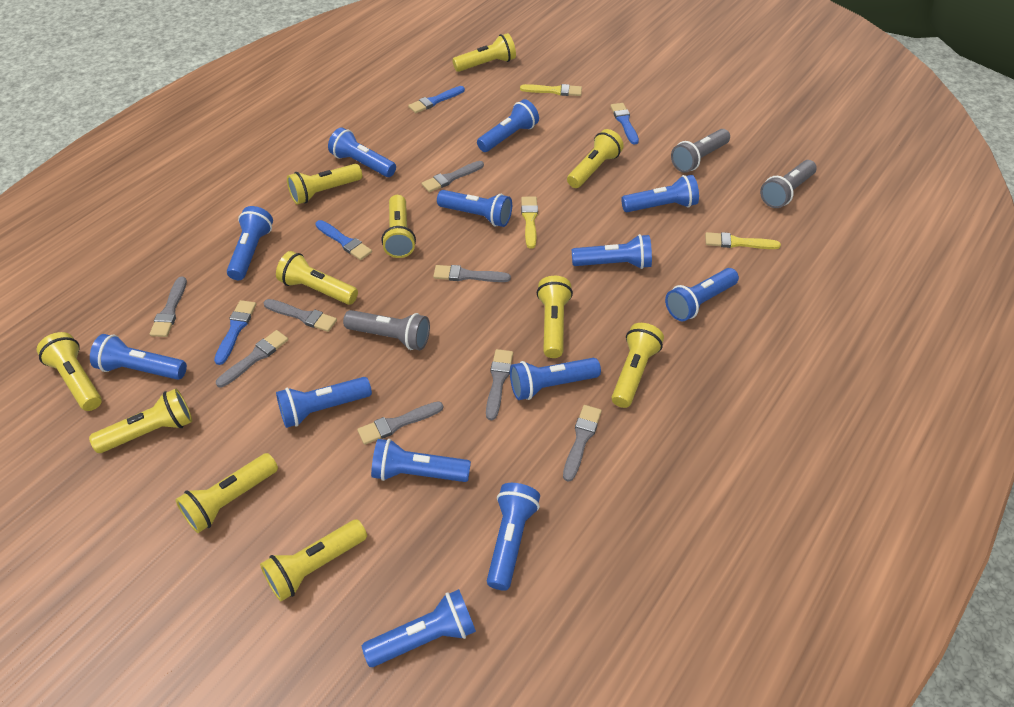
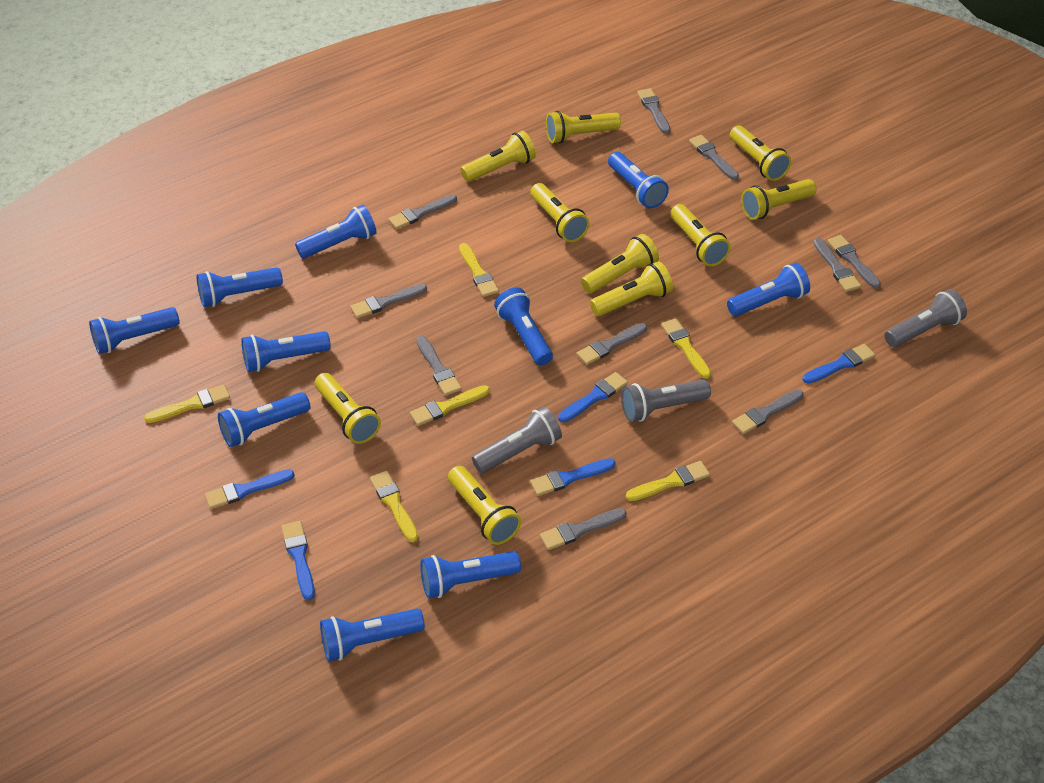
blue brush: [214,300,256,365] [316,220,372,260] [408,86,465,113] [610,103,639,145] = 4 -> [205,469,295,509] [281,521,315,600] [530,458,616,496] [558,372,628,422] [803,344,875,384] = 5
blue flashlight: [90,334,187,380] [227,206,273,280] [276,377,372,428] [328,127,396,177] [362,589,476,667] [371,439,471,482] [437,190,512,227] [477,99,539,152] [487,483,540,591] [510,358,601,400] [572,234,652,269] [621,175,699,212] [665,268,739,321] = 13 -> [89,307,180,354] [197,267,283,307] [218,392,310,447] [241,331,331,372] [295,205,377,259] [320,608,425,661] [420,551,521,598] [494,287,553,366] [608,152,669,208] [727,263,810,316] = 10
grey brush: [150,277,187,337] [216,330,288,387] [264,299,337,332] [357,401,443,445] [422,161,484,192] [433,265,511,282] [486,349,513,420] [563,405,602,482] = 8 -> [350,284,427,318] [388,194,457,229] [416,336,462,396] [540,508,627,550] [577,323,647,365] [637,88,671,134] [689,135,739,180] [732,389,804,434] [813,238,861,292] [827,235,881,289] = 10
yellow brush: [520,84,582,96] [521,197,538,249] [705,232,781,249] = 3 -> [144,384,230,423] [370,471,418,542] [410,385,490,426] [459,243,499,297] [626,461,710,501] [661,318,711,379] = 6
yellow flashlight: [37,332,102,411] [89,389,192,453] [175,453,278,533] [260,519,367,601] [276,251,358,305] [287,164,362,205] [381,195,416,258] [452,33,516,72] [537,276,573,358] [567,129,624,188] [611,323,664,408] = 11 -> [315,373,381,444] [448,466,521,545] [461,131,536,182] [530,183,589,242] [546,111,621,143] [581,234,659,293] [590,261,673,316] [670,204,731,266] [730,125,791,181] [741,179,817,220] = 10

